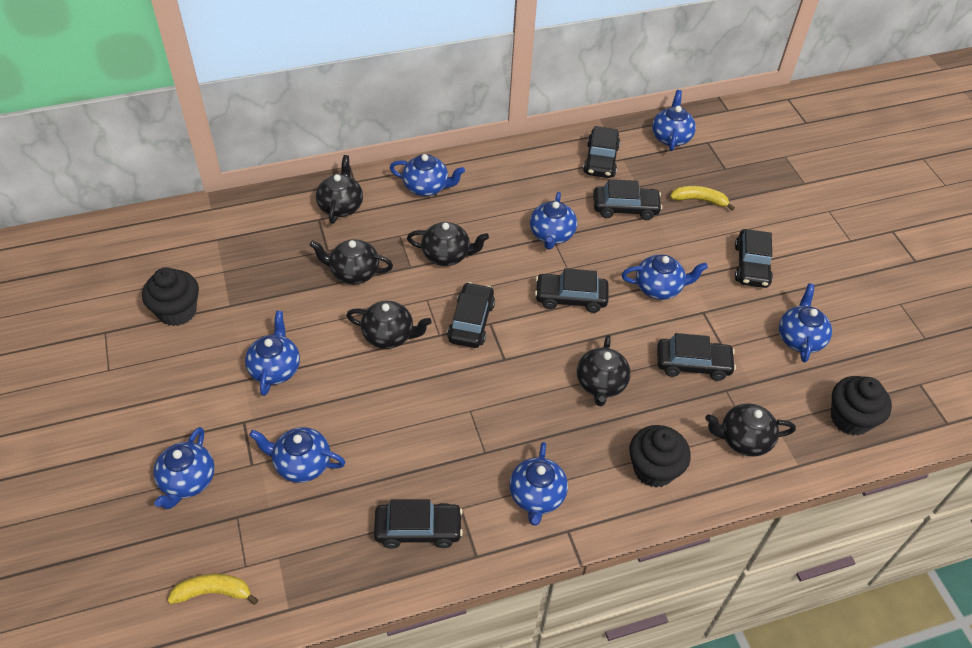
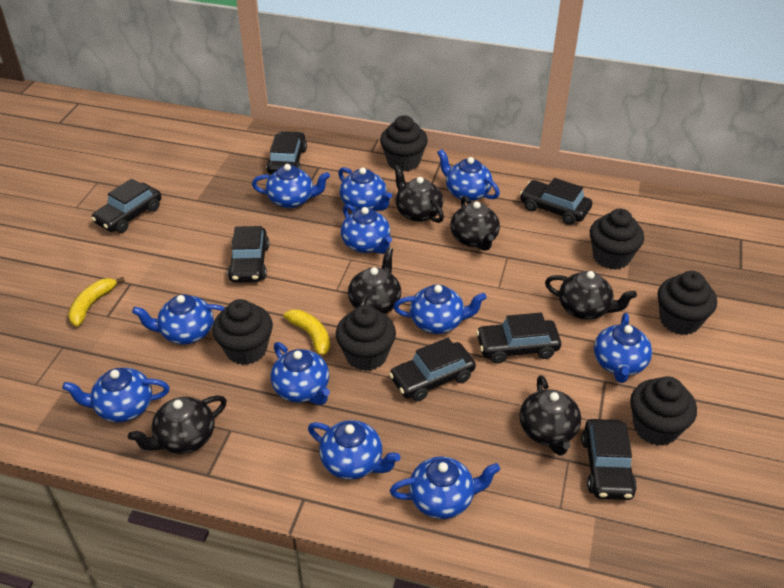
black cupcake: [142,267,199,326] [629,425,691,488] [831,376,892,436] = 3 -> [212,299,273,365] [336,305,396,371] [380,115,428,171] [590,209,644,270] [630,376,697,446] [657,271,717,335] = 6
blue teapot: [153,427,215,509] [245,311,300,396] [249,427,346,483] [390,154,465,196] [509,442,568,526] [530,192,577,250] [622,255,708,300] [652,90,696,151] [779,283,832,362] = 9 -> [62,368,170,422] [132,294,225,344] [252,164,330,208] [271,342,330,405] [308,420,400,480] [338,167,392,211] [341,204,392,254] [390,457,500,519] [394,284,487,334] [437,149,500,201] [594,313,652,383] = 11

